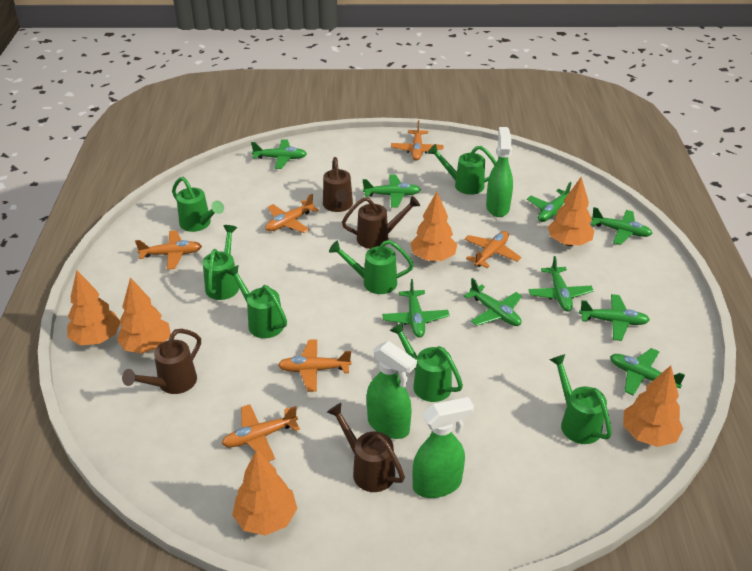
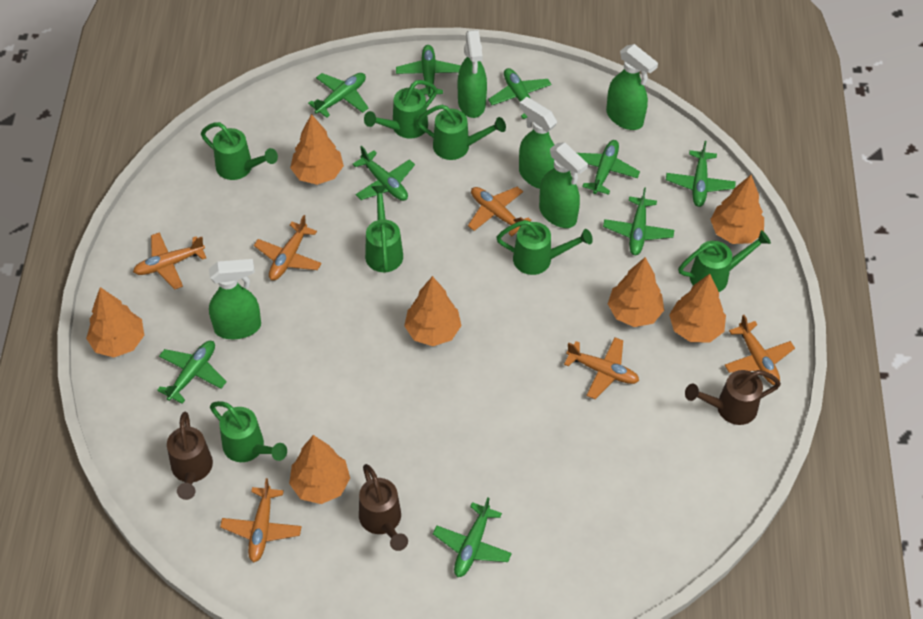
brown watering can: [122,329,201,394] [323,157,353,212] [327,403,405,492] [342,196,420,249] = 4 -> [167,412,213,500] [359,464,408,551] [685,370,781,425] = 3
green spray bottle: [367,341,417,439] [413,397,474,498] [486,127,513,217] = 3 -> [209,259,261,339] [458,30,487,118] [519,97,557,189] [539,142,588,228] [606,44,658,130] = 5
orange tree: [67,270,121,345] [117,277,171,353] [232,449,297,536] [410,192,458,261] [548,177,594,246] [623,366,683,447] = 6 -> [86,287,144,357] [289,435,350,504] [290,114,344,185] [404,276,461,346] [608,257,664,327] [669,274,726,342] [710,175,764,244] = 7

